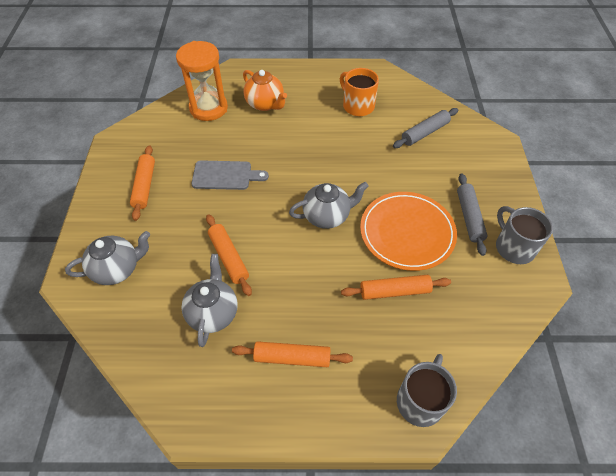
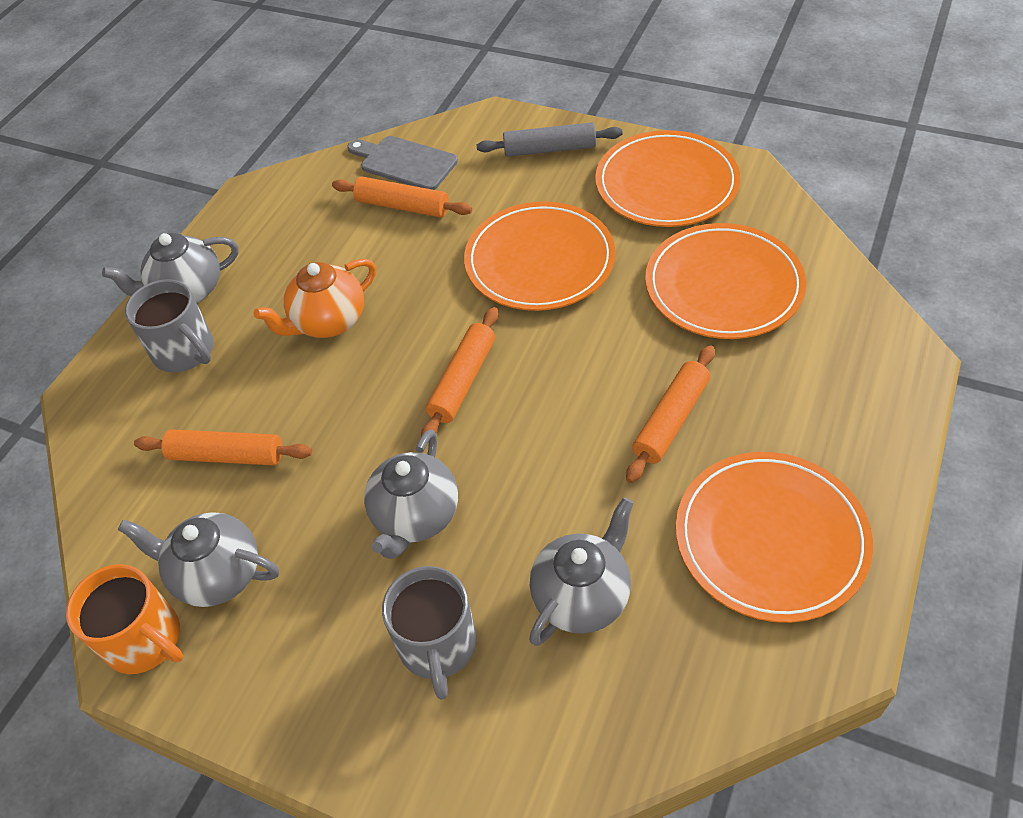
grey rolling pin: [393,108,458,148] [457,173,488,256] = 2 -> [477,122,623,157] = 1
grey teapot: [65,231,150,285] [181,254,238,347] [289,182,369,229] = 3 -> [102,233,239,303] [117,512,279,607] [364,429,458,559] [529,497,634,646] = 4
orange hourglass: [176,41,228,121] = 1 -> none = 0
orange plate: [360,192,457,271] = 1 -> [464,201,615,311] [595,130,740,227] [645,223,806,339] [676,452,873,623] = 4

